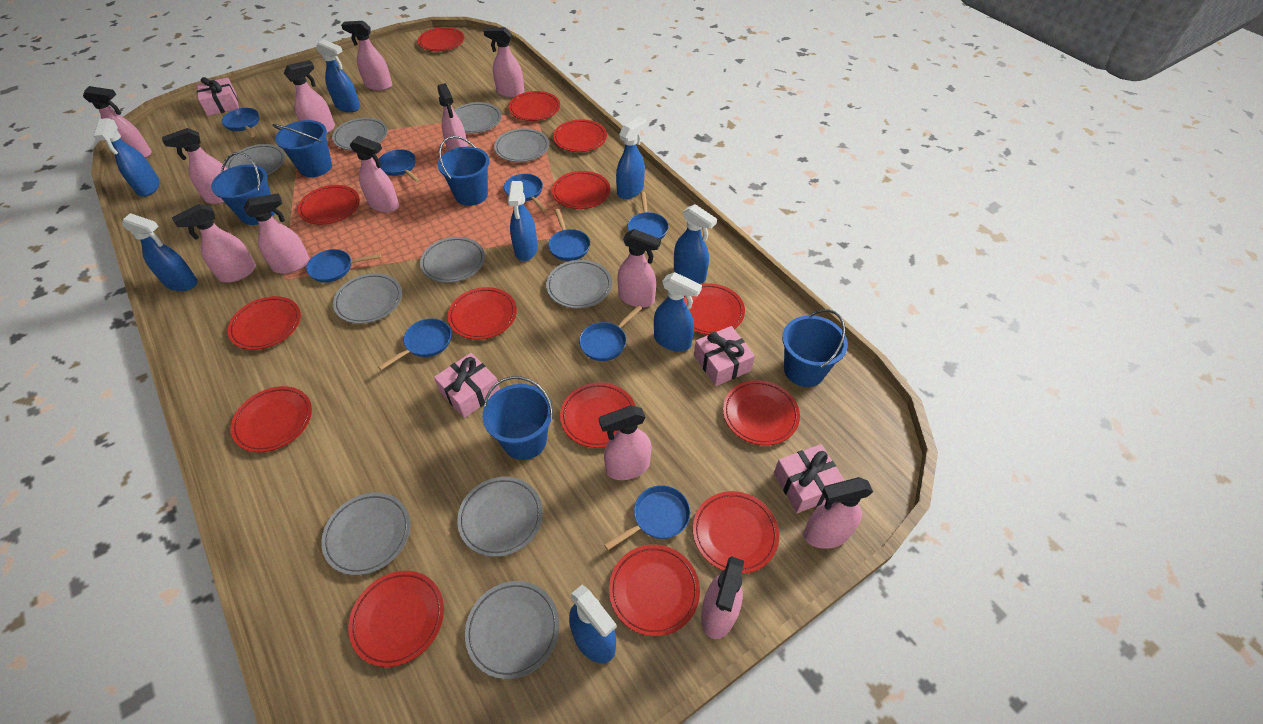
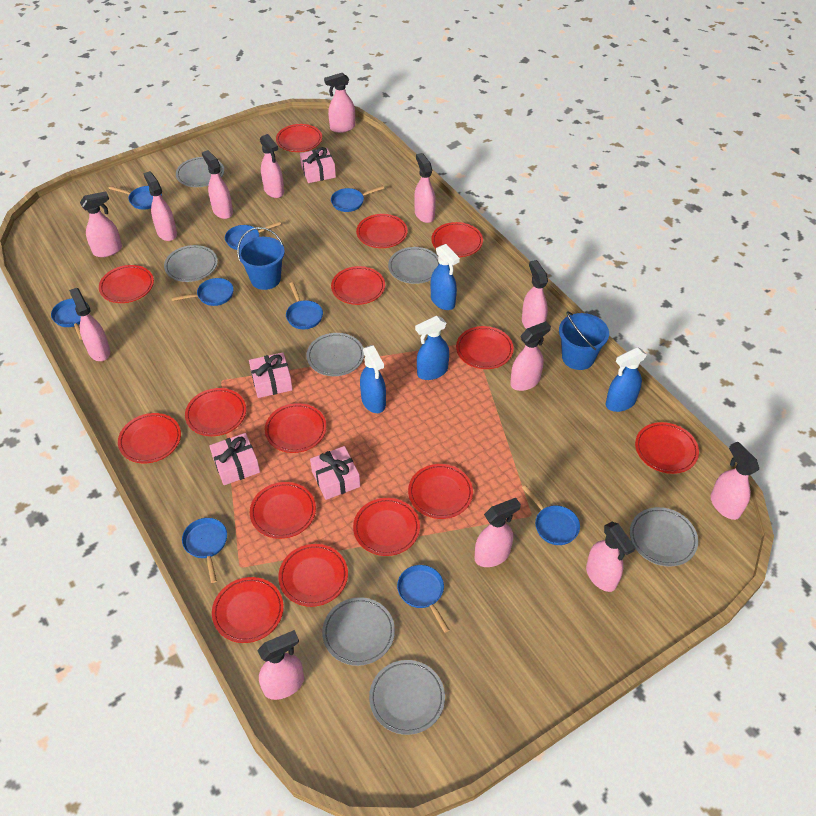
blue bucket: [211,152,275,225] [272,120,332,177] [438,136,490,206] [483,376,553,460] [782,310,848,387] = 5 -> [237,227,285,290] [559,311,609,370] = 2
blue spray bottle: [94,118,160,197] [122,213,198,291] [316,39,360,112] [508,181,538,261] [569,585,617,663] [616,117,646,199] [654,272,702,351] [674,204,717,284] = 8 -> [360,345,386,413] [415,316,449,380] [431,244,460,310] [606,347,647,412] = 4
grey plate: [226,144,285,175] [321,493,411,575] [332,118,388,150] [333,273,402,324] [420,237,485,283] [454,102,502,133] [457,477,543,557] [465,581,560,679] [494,128,549,162] [546,260,612,309] = 10 -> [164,245,218,282] [176,157,224,187] [306,333,364,376] [322,597,395,666] [369,660,445,735] [388,247,439,284] [630,507,698,567] = 7
red plate: [227,296,301,350] [230,386,312,452] [298,185,360,225] [348,571,444,667] [418,27,464,51] [448,287,517,340] [508,91,560,121] [552,171,610,209] [553,119,607,152] [560,382,635,448] [609,545,700,636] [683,283,745,335] [693,491,779,574] [723,380,800,445] = 14 -> [99,265,154,303] [118,413,181,463] [185,388,246,436] [212,577,284,643] [250,482,316,539] [265,403,326,453] [276,124,322,152] [278,544,348,607] [331,266,385,305] [353,498,420,556] [356,214,408,248] [408,464,473,519] [431,222,483,257] [456,326,514,369] [635,422,699,474] = 15

